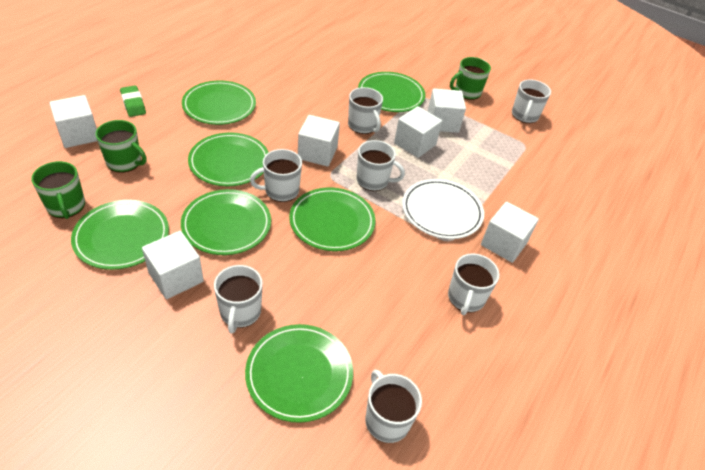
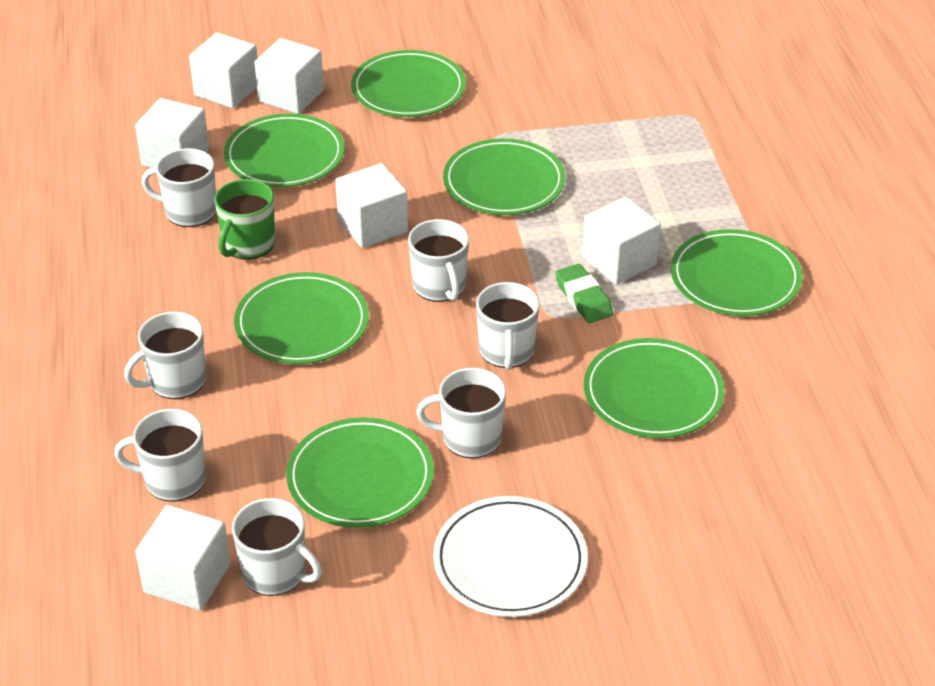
green mug: [31,161,85,219] [95,120,147,173] [450,57,491,100] = 3 -> [215,179,275,260] = 1

